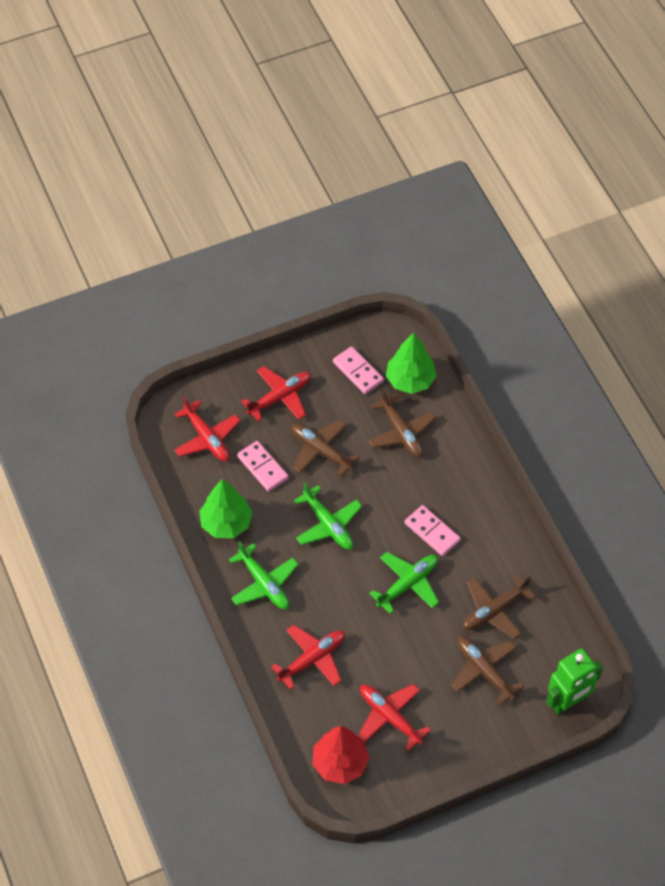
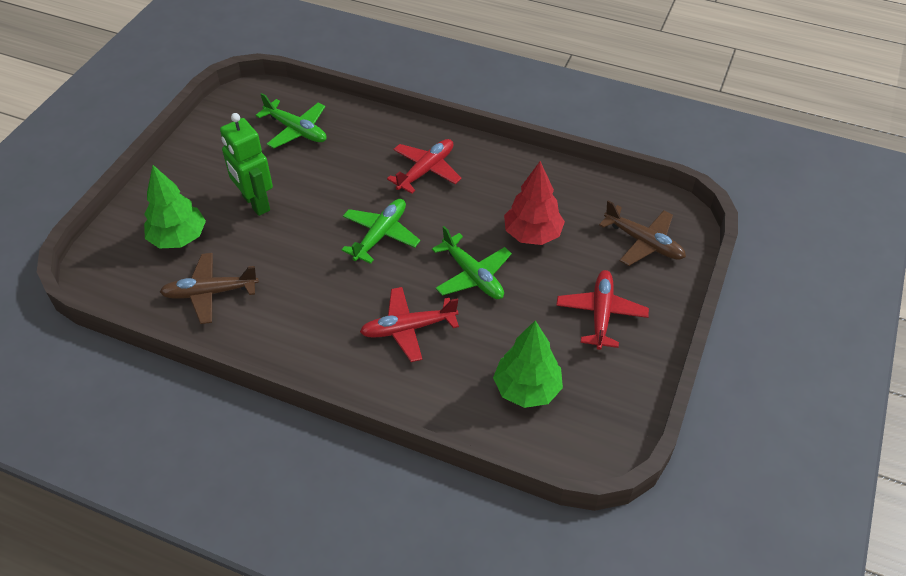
brown plane: [291,419,359,477] [369,389,436,457] [451,636,524,705] [463,575,536,639] = 4 -> [160,253,259,324] [599,200,686,266] = 2
pink domino: [237,441,289,492] [333,346,384,394] [405,505,461,556] = 3 -> none = 0
red plane: [174,396,240,461] [241,366,311,421] [271,625,345,690] [358,684,431,751] = 4 -> [360,287,459,362] [387,139,462,194] [556,270,649,350] = 3

